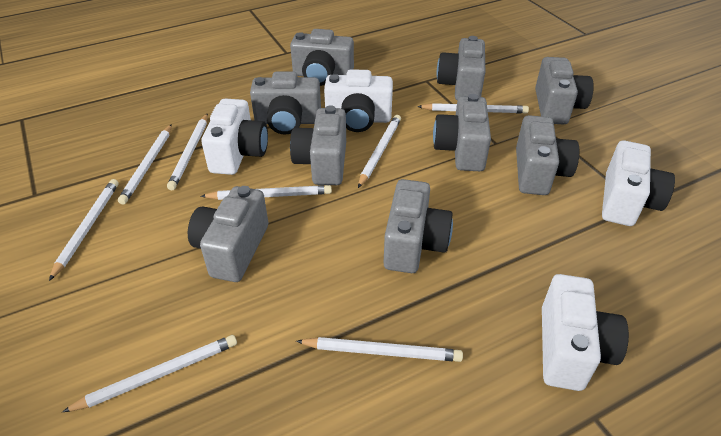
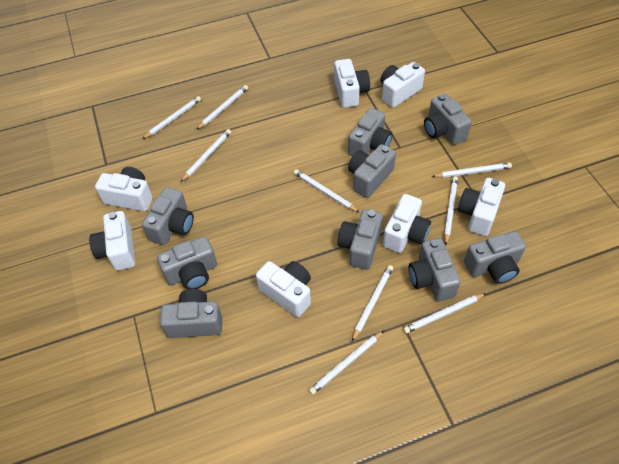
white camera: [201,99,268,175] [324,69,393,132] [542,274,629,391] [602,141,675,226] = 4 -> [89,211,135,270] [95,167,153,212] [256,261,311,317] [334,59,370,108] [380,62,425,108] [383,194,431,253] [458,178,505,236] = 7
white pencil: [49,179,119,281] [62,335,237,412] [118,124,172,204] [167,113,208,190] [201,185,332,200] [296,337,463,362] [358,115,401,188] [417,103,529,114] = 8 -> [142,96,201,139] [181,129,231,182] [196,85,248,130] [294,169,359,212] [309,331,384,395] [352,265,393,341] [403,293,486,333] [432,163,512,178] [444,176,458,245] = 9

